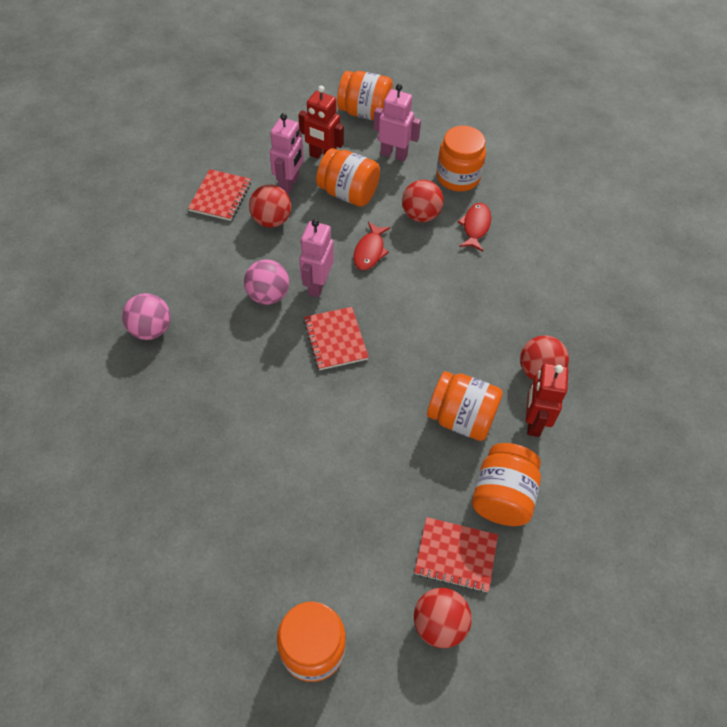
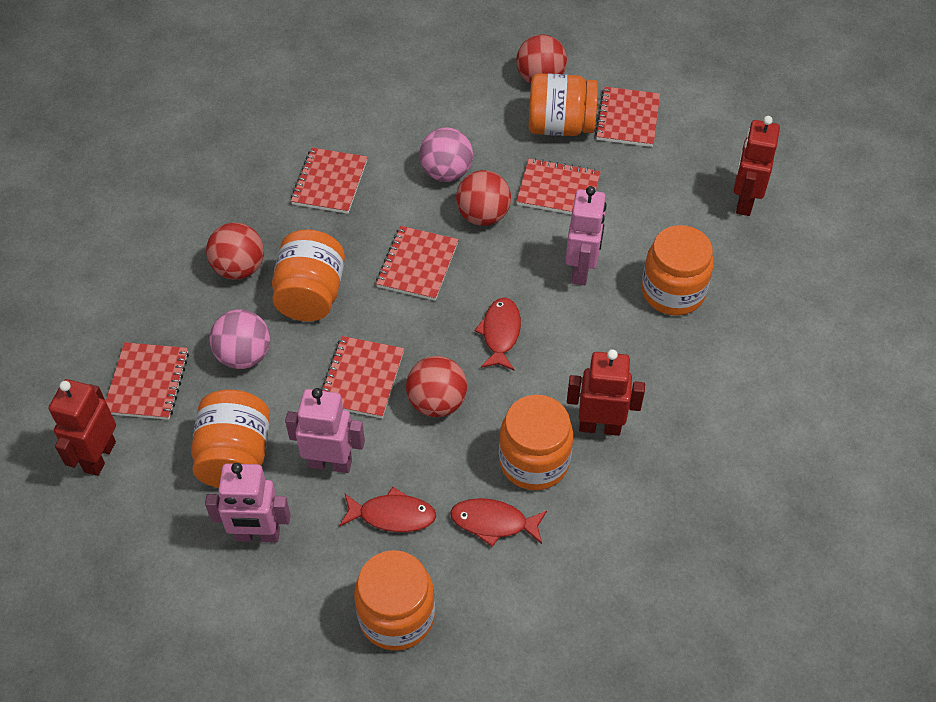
red fish: [353,222,391,270] [458,203,491,251] = 2 -> [339,487,436,532] [450,498,547,547] [474,298,521,370] = 3
red notebook: [188,169,251,221] [303,307,369,370] [414,517,498,593] = 3 -> [106,342,189,420] [291,148,367,214] [321,336,404,418] [376,226,459,301] [516,158,601,215] [595,87,660,147] = 6
red robot: [298,86,344,159] [526,363,568,437] = 2 -> [49,379,116,476] [567,349,645,436] [734,116,780,216] = 3

